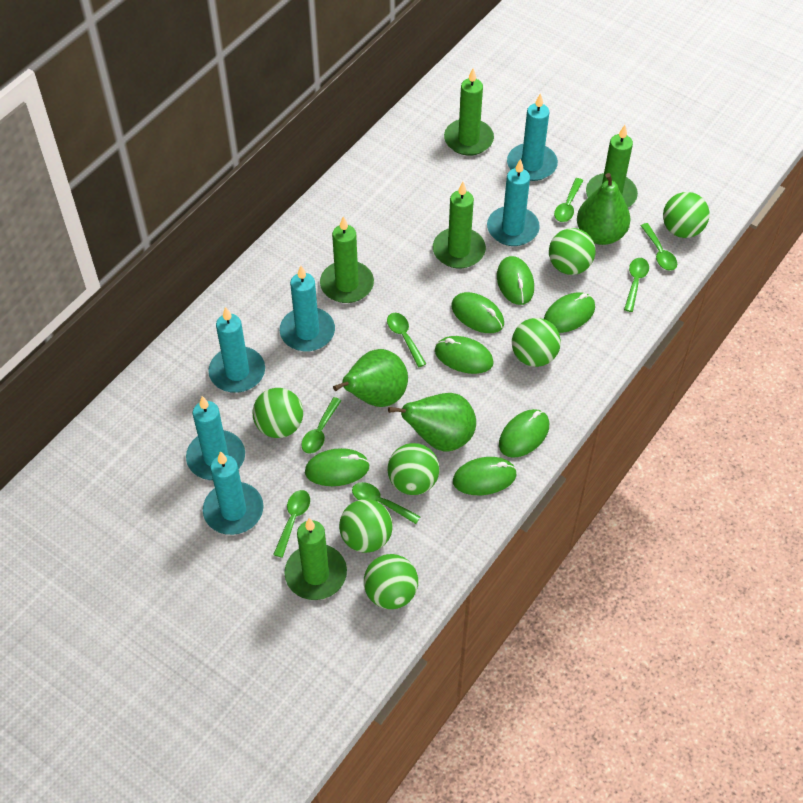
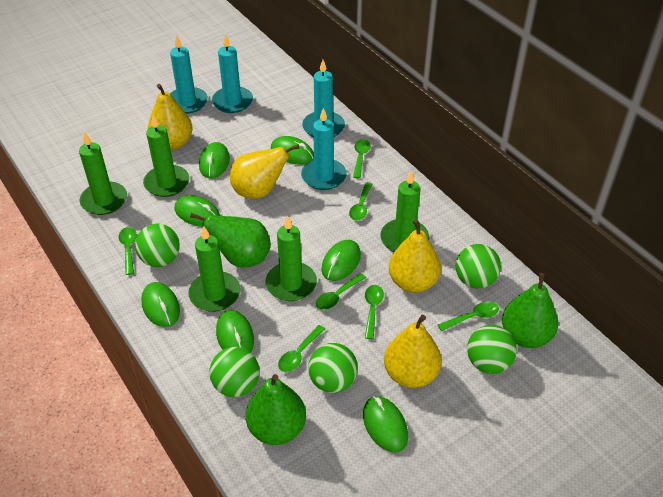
green ball: [252,388,303,438] [339,499,393,553] [364,554,418,609] [388,443,439,495] [512,318,561,367] [549,228,596,275] [663,192,710,238] = 7 -> [135,224,180,267] [210,347,260,397] [308,343,358,393] [456,244,501,289] [467,325,517,374] = 5
turquoise candle: [186,396,245,480] [203,451,263,535] [208,307,265,393] [280,266,335,351] [487,159,540,246] [507,93,558,181] = 6 -> [170,35,208,114] [212,34,253,113] [301,108,347,190] [302,60,345,137] = 4
yellow pear: none = 0 -> [148,84,193,150] [230,144,299,199] [384,315,441,388] [389,220,441,292] = 4

